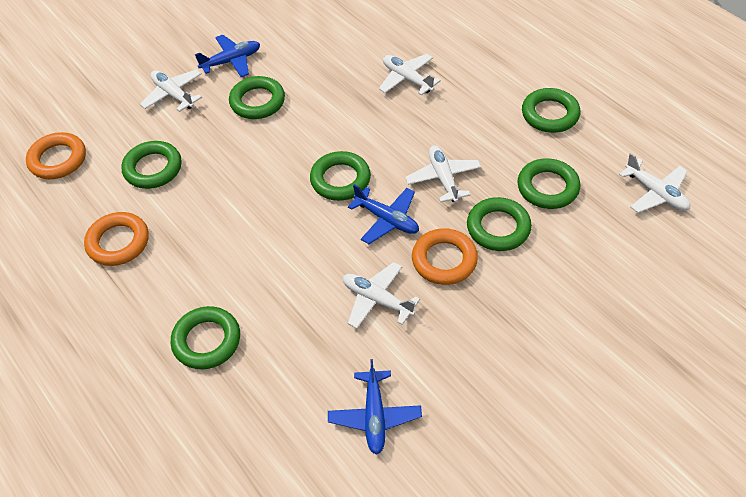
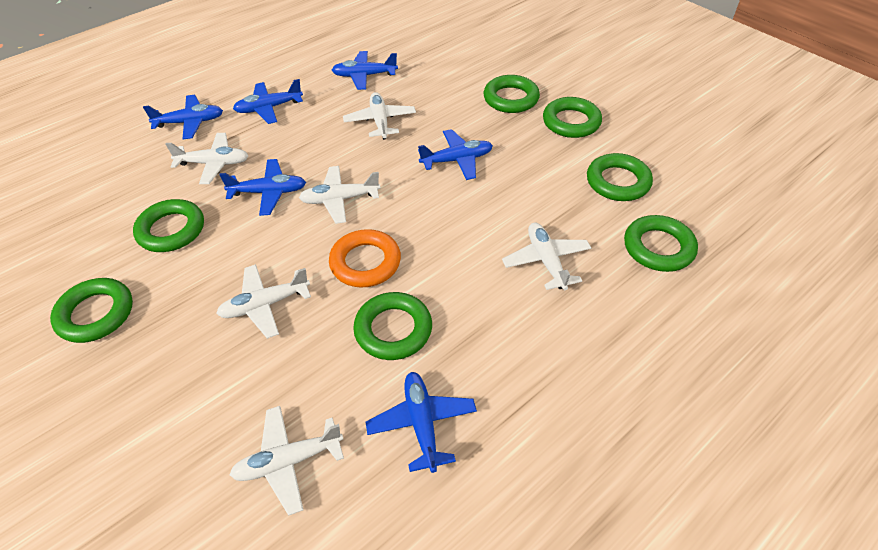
blue plane: [195,35,260,77] [328,359,422,455] [348,184,419,244] = 3 -> [143,95,223,140] [219,159,306,216] [233,79,303,124] [332,51,398,90] [365,372,477,473] [418,129,493,180] = 6
orange ring: [26,132,86,179] [84,212,149,266] [412,228,478,285] = 3 -> [329,229,401,287] = 1
white plane: [140,69,202,112] [343,262,420,329] [379,54,441,95] [405,145,481,203] [619,153,690,213] = 5 -> [166,133,249,184] [216,264,311,339] [230,406,344,516] [299,166,381,224] [343,92,416,140] [502,223,591,290] = 6

